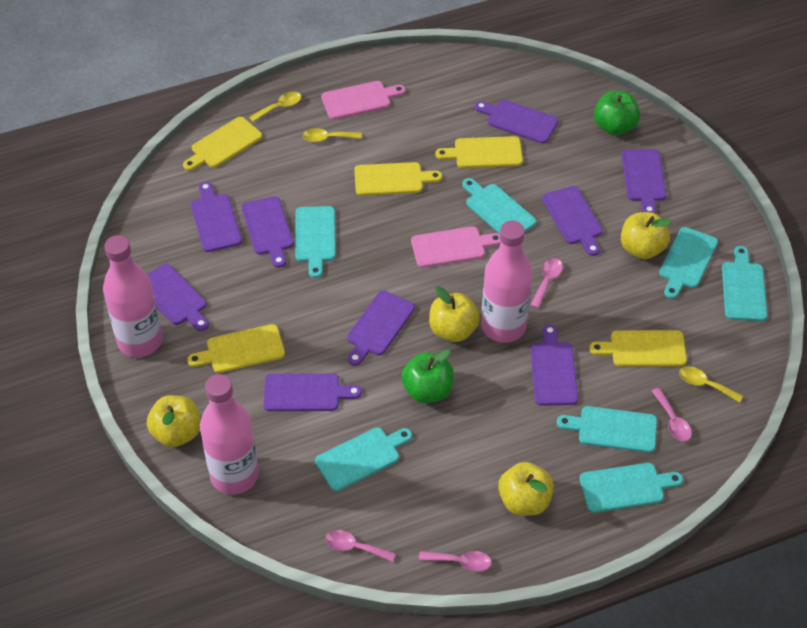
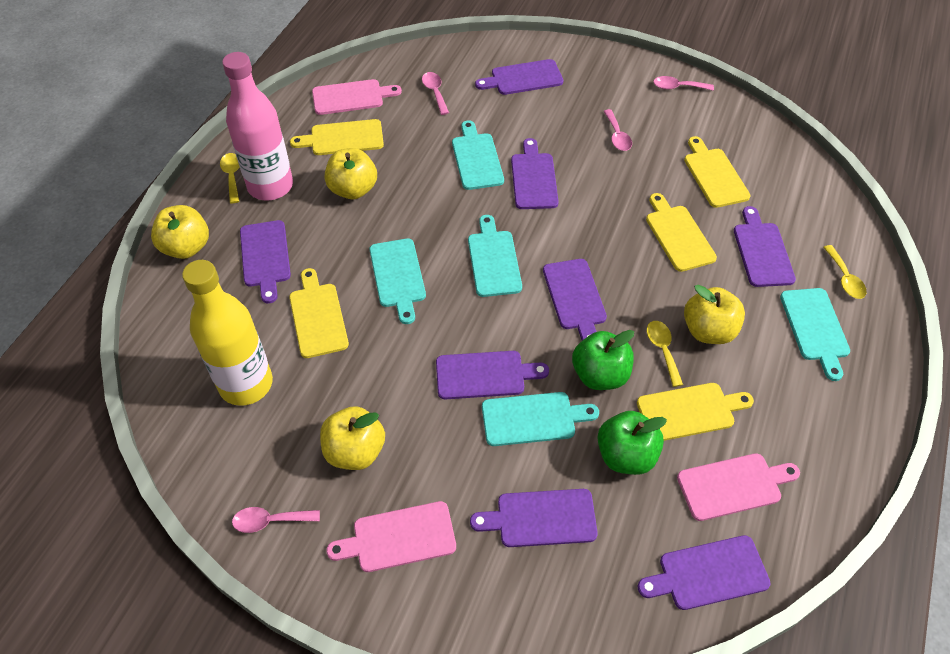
pink bottle: [103,235,163,357] [200,374,259,495] [481,221,533,343] = 3 -> [222,52,293,201] = 1
pink cutting board: [321,81,406,120] [411,226,501,268] = 2 -> [312,79,402,115] [326,501,456,572] [677,453,800,521] = 3
purple cutting board: [147,263,209,331] [191,182,242,252] [241,196,294,268] [263,373,362,411] [347,290,415,366] [474,99,559,144] [530,324,578,406] [542,186,603,256] [622,149,667,213] = 9 -> [240,220,291,303] [436,351,549,400] [470,489,598,547] [475,59,563,95] [511,138,559,209] [543,259,607,341] [637,535,771,610] [734,206,796,287] = 8
turquoise cutting board: [295,206,336,278] [315,427,412,491] [462,178,536,234] [557,406,657,453] [580,463,683,513] [659,227,718,299] [722,246,767,321] = 7 -> [369,239,426,324] [452,120,504,190] [468,215,522,297] [482,392,599,446] [780,288,850,381] = 5
yellow bottle: none = 0 -> [182,260,273,406] = 1

